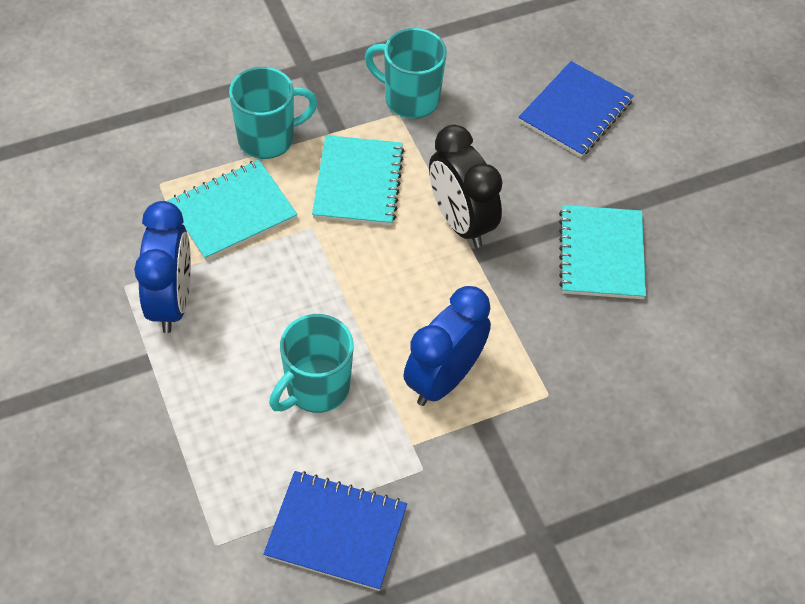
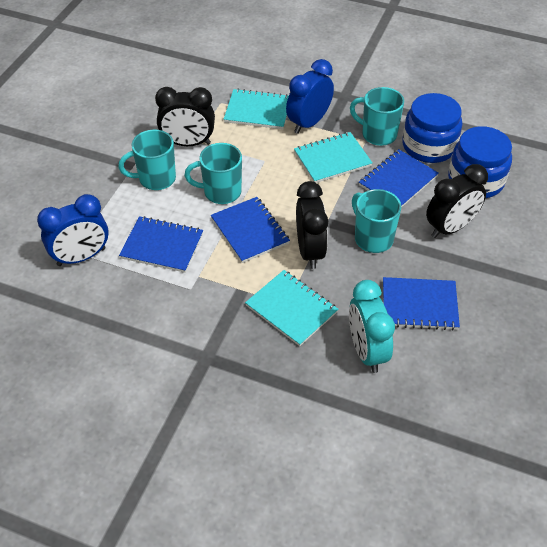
black clock: [429,125,503,248] = 1 -> [155,87,215,146] [296,181,328,269] [426,164,488,238] = 3
blue jar: none = 0 -> [402,93,463,163] [448,126,512,198] = 2
blue notebook: [263,471,407,591] [518,61,634,157] = 2 -> [119,216,203,273] [211,197,290,263] [359,149,439,208] [383,277,460,330] = 4
turquoise clock: none = 0 -> [349,280,395,373] = 1
turquoise mug: [229,67,318,159] [269,314,353,413] [365,28,447,119] = 3 -> [118,129,176,190] [184,143,242,204] [350,87,404,146] [352,189,401,253] = 4

